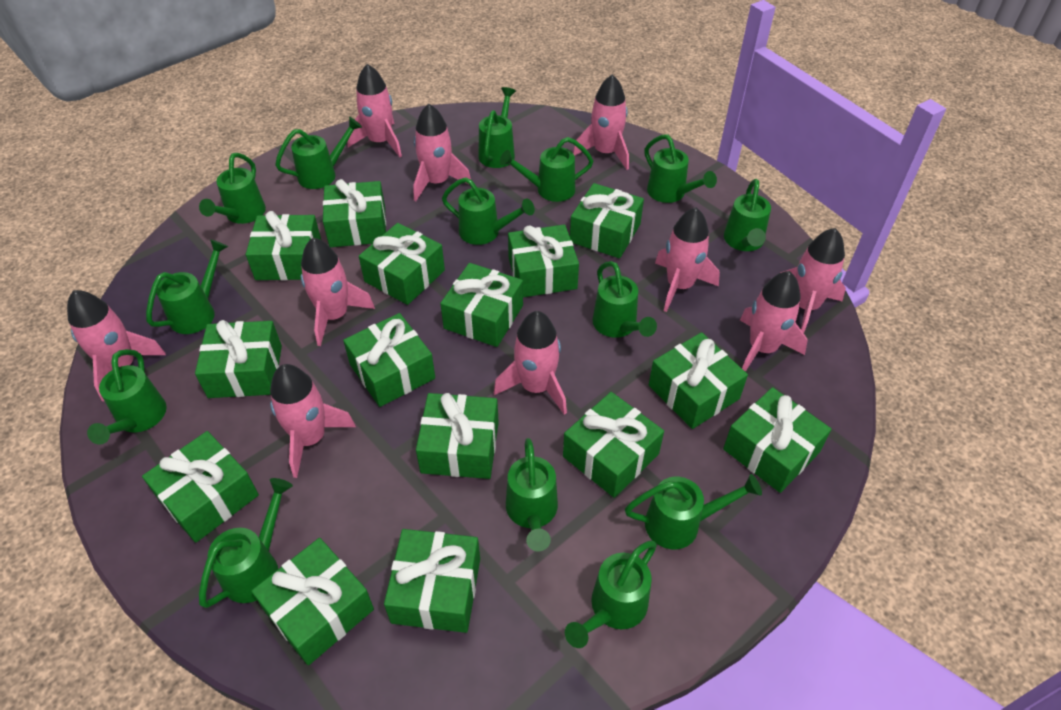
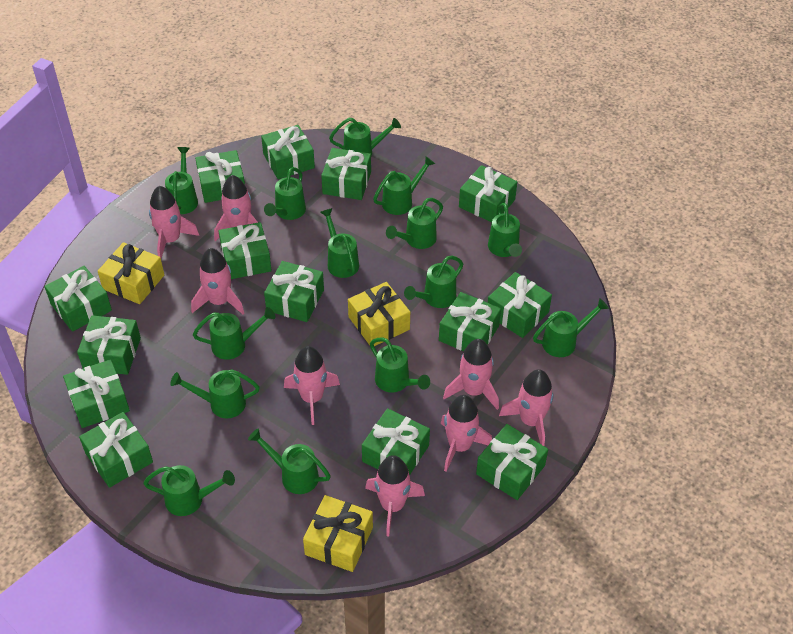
green gift: [142,431,259,543] [195,320,282,398] [246,211,321,280] [251,538,374,665] [323,179,386,247] [343,313,435,407] [359,223,445,305] [384,529,480,633] [416,393,499,479] [440,263,523,347] [508,224,579,297] [563,392,664,498] [570,183,644,258] [649,332,748,429] [723,387,832,493] = 15 -> [44,266,112,332] [63,359,130,428] [77,315,141,375] [79,412,153,488] [195,150,245,203] [219,222,272,279] [261,125,315,179] [264,261,324,322] [321,148,371,200] [362,408,430,475] [439,292,501,351] [459,165,517,222] [476,424,548,500] [488,272,552,338] = 14
pink rocket: [67,290,166,401] [270,364,356,478] [301,238,375,346] [347,64,402,157] [413,104,471,201] [494,311,567,415] [573,74,629,170] [655,207,720,312] [740,271,807,372] [780,228,846,333] = 10 -> [149,186,199,259] [191,248,244,314] [214,175,258,241] [284,346,340,425] [365,455,425,536] [441,395,492,472] [443,339,499,410] [499,369,554,446] = 8
yellow gift: none = 0 -> [98,242,164,304] [303,495,373,572] [348,282,410,346] = 3

